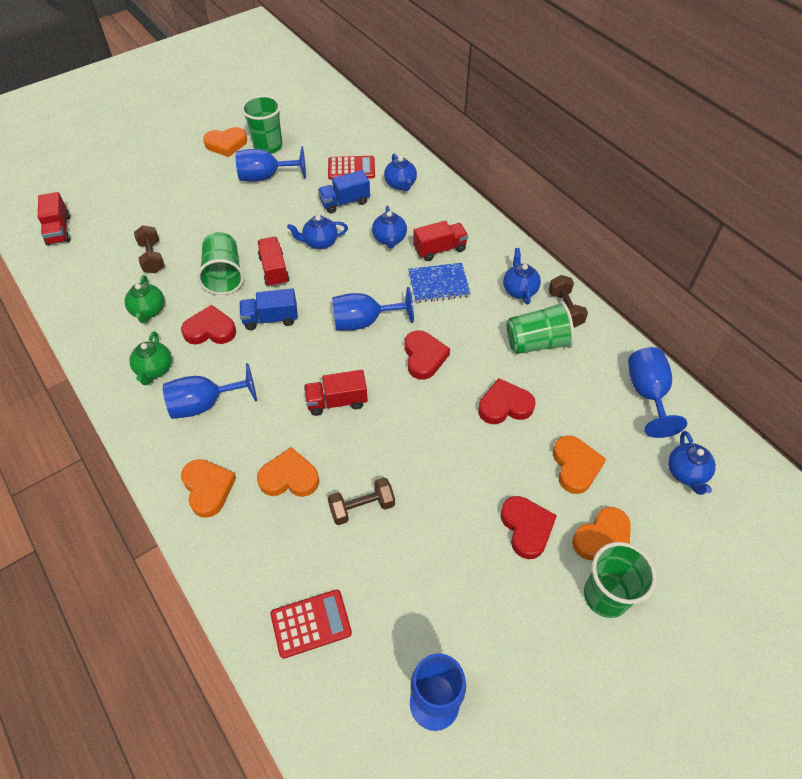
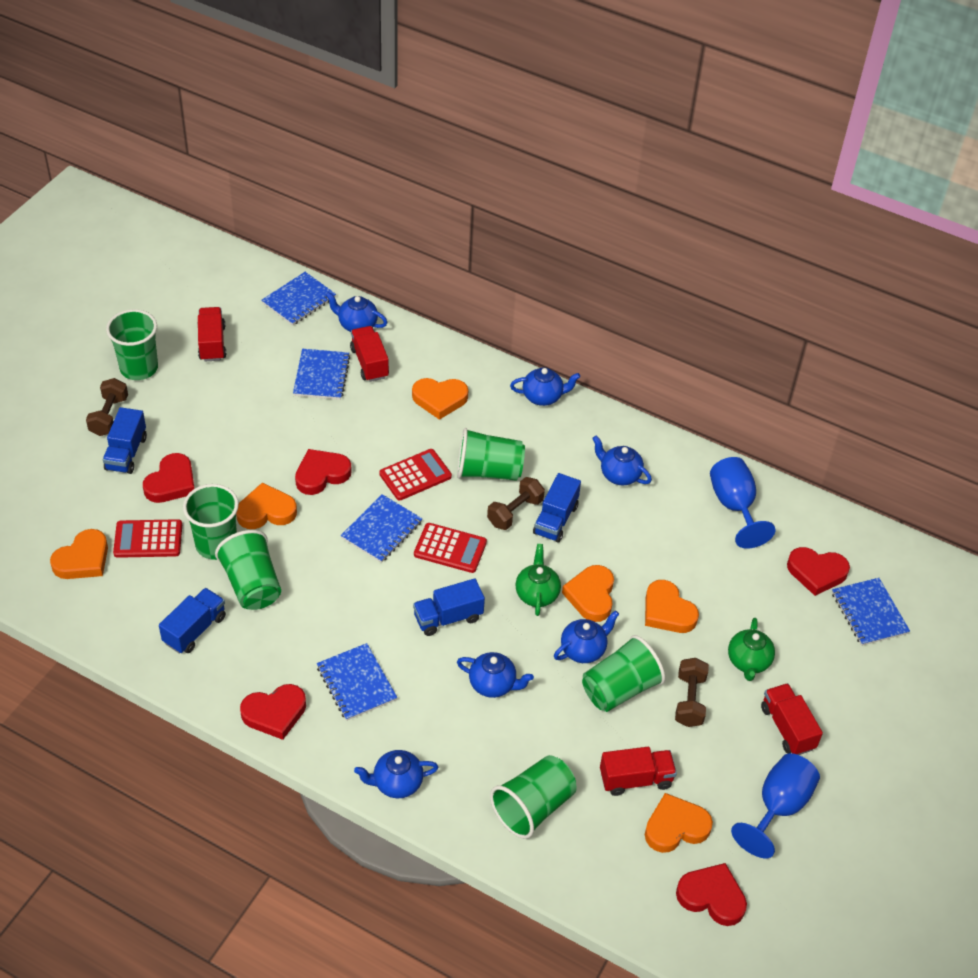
blue goblet: [163,363,257,419] [236,146,306,181] [332,287,414,330] [410,653,466,731] [628,347,687,438] = 5 -> [710,457,776,549] [731,753,820,858] = 2
blue notebook: [408,263,471,303] = 1 -> [261,272,336,326] [293,349,350,400] [317,643,397,721] [341,494,422,563] [832,578,910,646] = 5
blue teapot: [287,215,348,249] [372,206,407,249] [384,154,417,191] [503,248,541,305] [668,431,716,495] = 5 -> [326,292,388,332] [354,750,438,798] [457,652,534,698] [510,367,580,406] [554,610,619,663] [592,436,652,485] = 6
blue truck: [239,288,298,330] [318,170,370,214] = 2 -> [103,407,147,474] [159,588,226,654] [413,579,485,636] [533,473,581,542] = 4
green cup: [197,232,244,295] [241,95,282,154] [507,301,575,354] [584,542,657,618] = 4 -> [106,309,158,380] [183,484,239,560] [215,530,281,610] [457,428,525,481] [490,755,576,839] [582,635,666,712] = 6
orange heart: [181,459,236,518] [203,127,247,157] [257,447,319,497] [553,435,606,494] [572,507,631,560] = 5 -> [50,529,108,579] [236,483,297,529] [412,378,468,420] [562,565,614,622] [645,580,699,633] [645,793,713,853] = 6
red calculator: [271,590,352,659] [328,156,375,180] = 2 -> [113,519,182,558] [379,449,452,500] [414,523,487,573] = 3
red heart: [181,305,236,344] [405,330,450,380] [478,378,536,424] [500,496,557,559] = 4 -> [143,453,195,503] [240,684,306,740] [295,449,352,495] [676,863,747,926] [787,547,850,596] = 5

